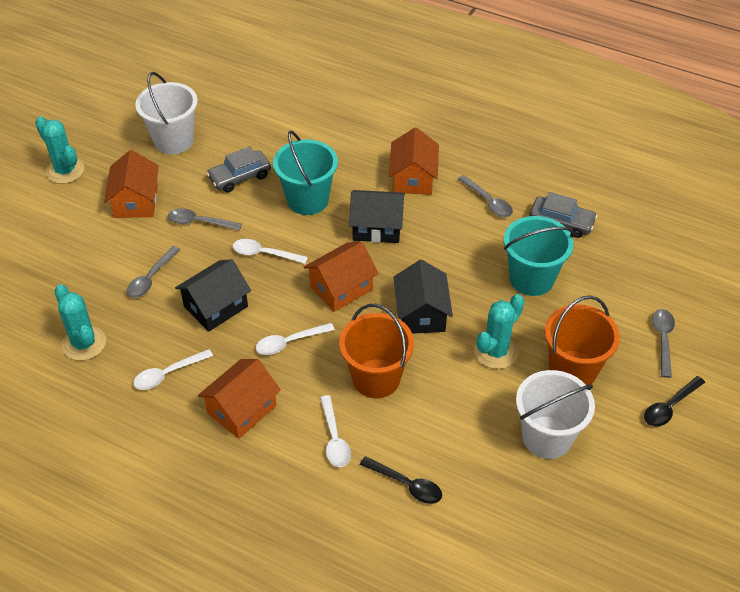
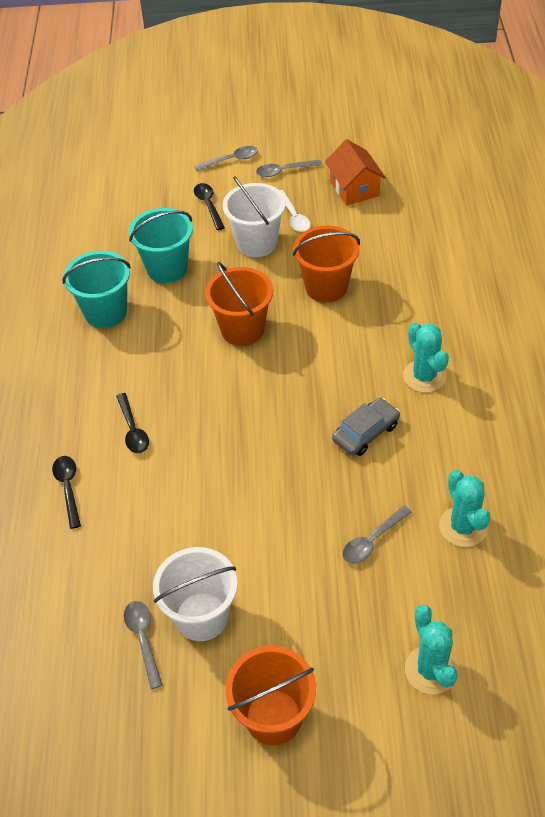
black house: [175,259,251,332] [349,190,405,243] [394,260,453,334] = 3 -> none = 0
black spoon: [360,456,442,504] [644,376,705,427] = 2 -> [52,456,81,529] [116,393,149,453] [194,183,225,230] = 3
grey car: [206,146,271,193] [530,192,597,238] = 2 -> [332,398,400,456] = 1
orange bucket: [339,303,414,398] [545,296,620,385] = 2 -> [205,262,273,346] [225,646,316,745] [293,225,360,303] = 3
orange house: [104,150,159,218] [198,359,281,439] [304,242,379,312] [389,127,439,195] = 4 -> [325,139,386,206] = 1
white spoon: [133,349,213,390] [233,239,308,264] [256,323,335,355] [320,395,351,467] = 4 -> [280,190,311,232] = 1

